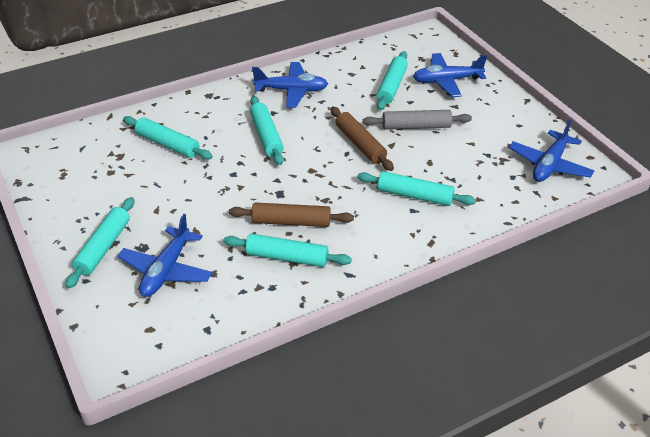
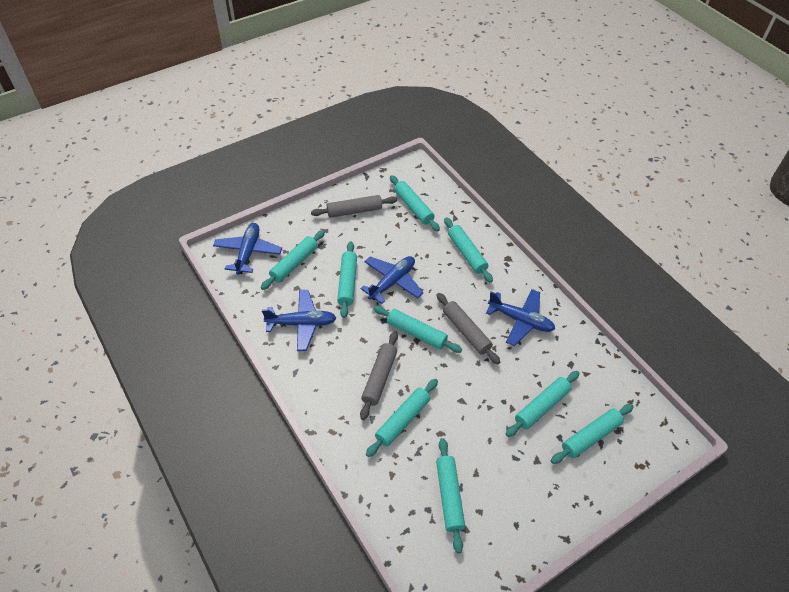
brown rolling pin: [229,202,354,227] [330,107,394,171] = 2 -> none = 0
grey rolling pin: [362,110,472,130] = 1 -> [311,195,397,218] [360,331,398,420] [437,293,500,365] = 3
turquoise rolling pin: [65,197,134,289] [123,116,213,160] [223,233,352,267] [250,96,284,165] [357,171,476,206] [377,51,408,110] = 6 -> [261,230,325,290] [337,241,357,318] [366,379,438,457] [373,306,462,353] [390,175,440,231] [436,438,465,553] [444,217,493,283] [506,371,580,437] [551,404,634,464] = 9

